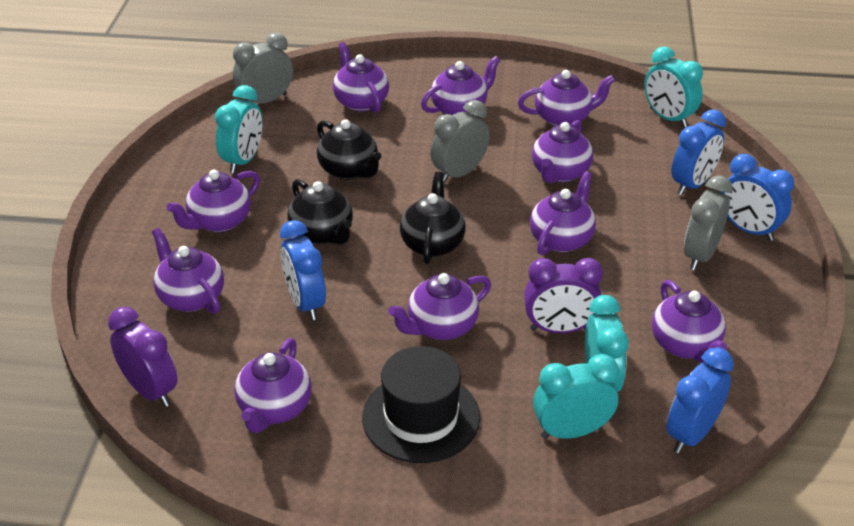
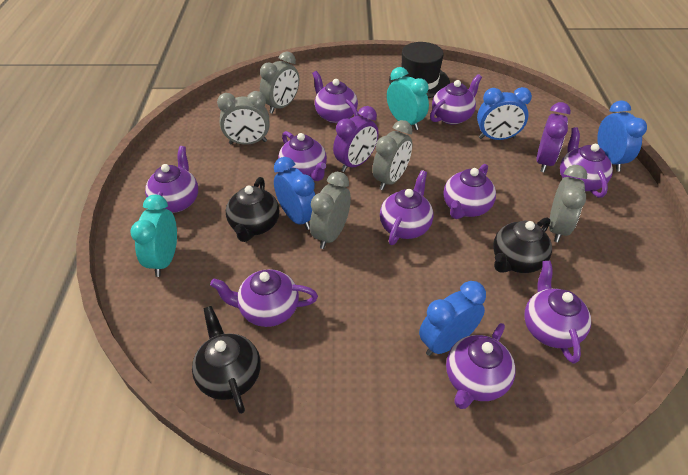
grey clock: [233,33,293,103] [430,100,490,183] [684,175,733,270] = 3 -> [217,91,269,145] [260,52,299,114] [310,172,351,249] [372,120,413,190] [549,165,587,242] = 5
turquoise clock: [215,85,263,173] [533,354,619,439] [585,295,629,391] [644,46,703,128] = 4 -> [130,195,177,277] [387,67,429,130] = 2

